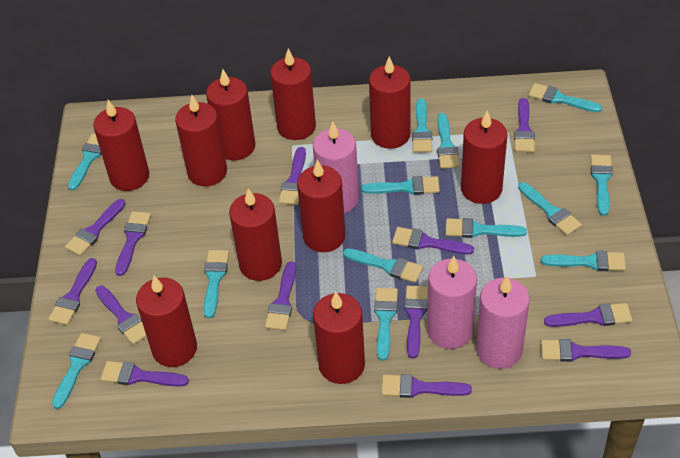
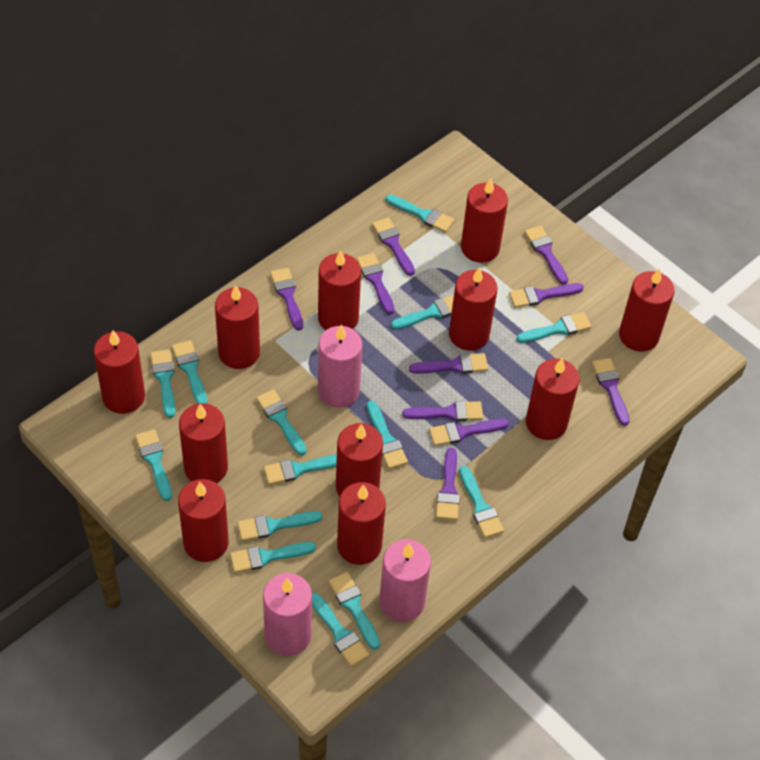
purple brush: [48,258,97,325] [65,199,126,256] [95,286,147,345] [101,361,189,387] [115,211,151,276] [265,262,296,331] [279,147,306,205] [381,374,472,398] [392,227,474,255] [404,286,428,359] [514,98,535,152] [541,339,631,362] [544,303,632,327] = 13 -> [270,268,303,331] [357,253,395,314] [372,218,415,276] [402,401,483,422] [409,353,488,374] [429,418,509,446] [436,448,460,520] [509,283,584,308] [525,226,568,285] [592,358,630,426] = 10
red candle: [93,100,149,191] [136,276,197,367] [175,95,227,186] [206,69,255,160] [229,188,282,281] [270,49,316,140] [297,159,345,252] [313,292,365,384] [369,56,410,149] [461,110,507,204] = 10 -> [94,330,145,414] [178,479,229,562] [179,403,228,483] [215,285,260,369] [318,250,361,330] [336,423,383,497] [337,482,386,565] [449,267,498,351] [461,178,508,263] [526,358,580,440] [619,268,675,352] = 11
turquoise brush: [52,333,101,409] [68,133,101,191] [204,250,229,318] [343,248,423,283] [361,176,440,195] [374,288,398,361] [412,99,432,153] [437,113,460,169] [445,218,527,238] [518,182,582,236] [528,83,602,112] [541,251,626,271] [591,155,613,216] = 13 -> [135,429,172,501] [150,350,175,418] [172,340,207,404] [230,542,316,573] [237,511,322,541] [256,389,306,455] [264,454,337,485] [312,593,369,667] [328,572,380,650] [367,400,408,469] [385,195,454,233] [391,295,454,330] [459,466,504,538] [517,312,592,343] = 14

